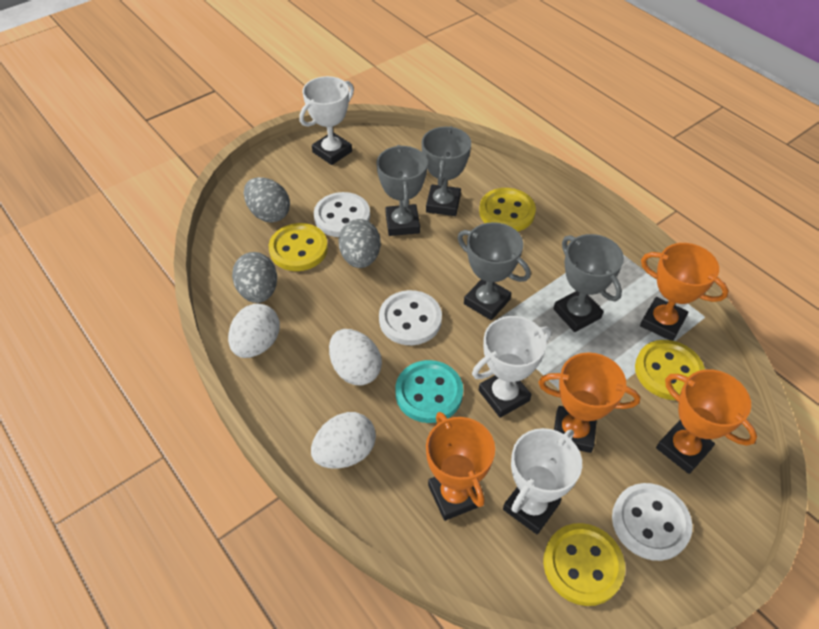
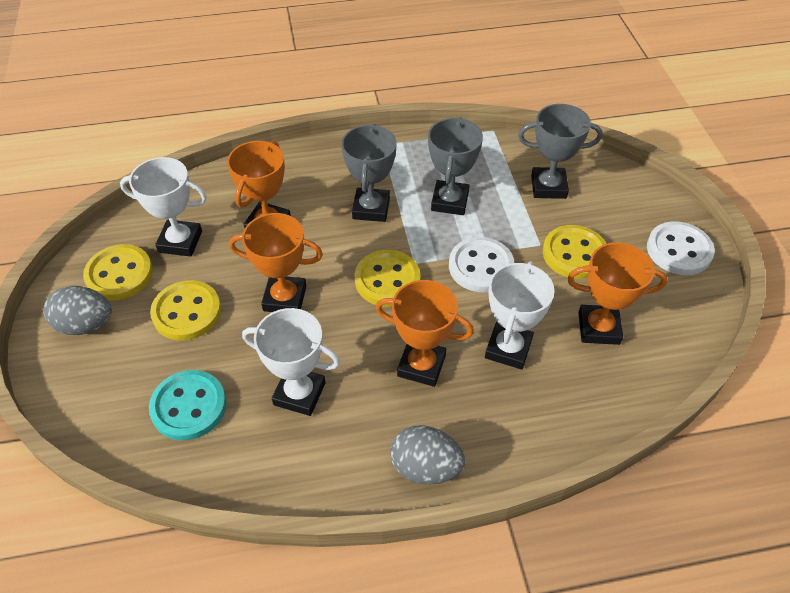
grey egg: [232,252,277,303] [244,177,290,223] [339,219,381,268] = 3 -> [44,286,112,335] [390,426,465,485] = 2
grey trophy: [377,145,428,236] [422,126,471,216] [457,222,531,320] [553,234,624,332] = 4 -> [341,124,397,222] [428,117,483,215] [518,104,602,199] = 3
white button: [314,192,370,237] [379,290,442,345] [612,483,692,561] = 3 -> [449,237,514,292] [647,222,715,275] = 2
white egg: [228,304,280,358] [311,412,376,469] [329,329,382,385] = 3 -> none = 0

